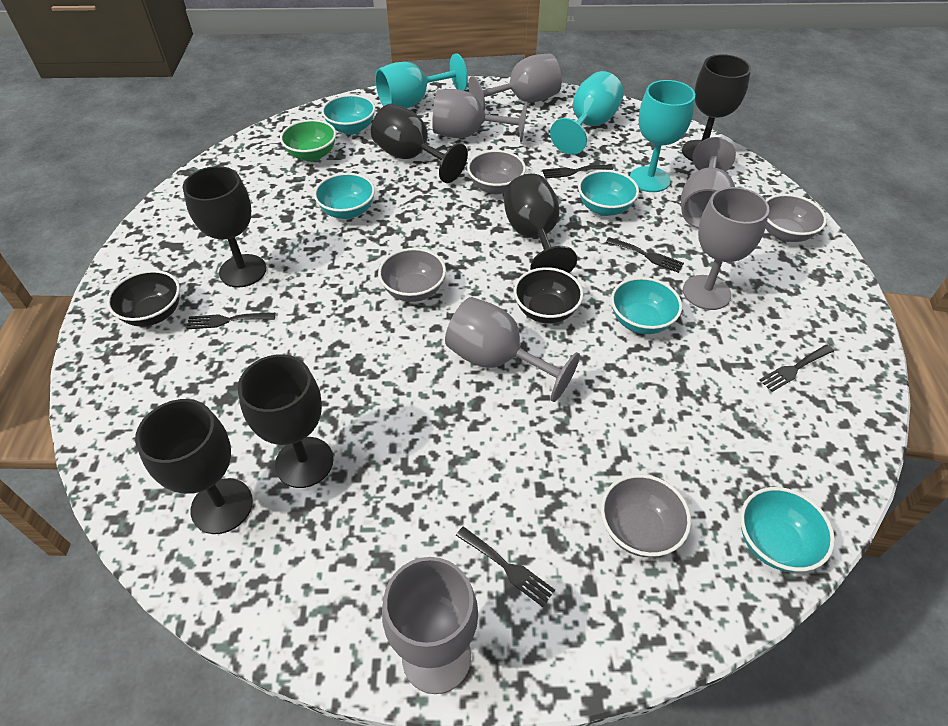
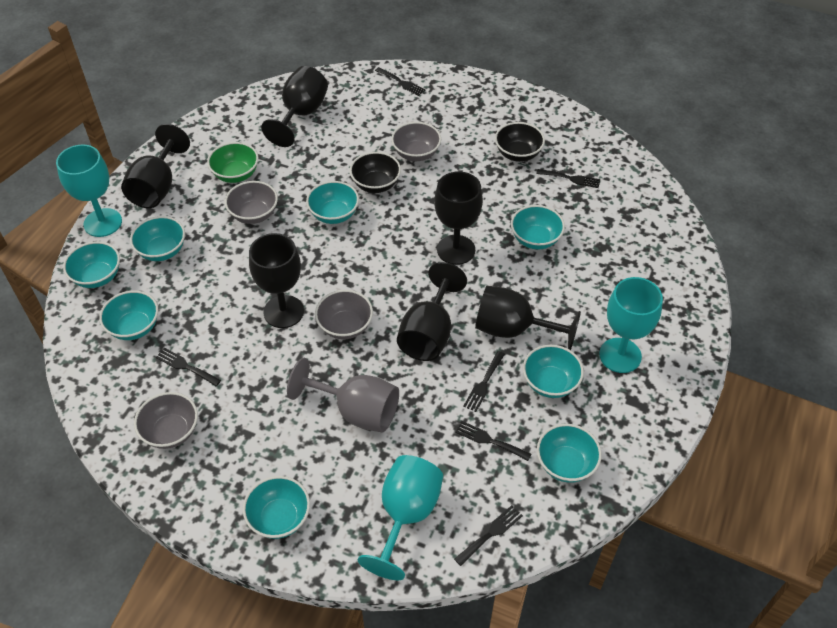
black fork: [186,313,275,329] [456,526,555,607] [542,164,613,179] [606,237,684,273] [760,345,834,392] = 5 -> [156,348,221,386] [375,67,425,96] [454,505,523,566] [455,421,532,461] [463,351,505,412] [536,169,600,188] = 6
grey goblet: [382,557,478,694] [432,89,527,143] [445,297,580,402] [469,53,562,112] [681,137,736,229] [683,187,769,310] = 6 -> [287,358,399,432] = 1
turquoise bowl: [314,173,375,219] [322,94,375,135] [578,170,639,216] [611,277,682,334] [740,487,835,572] = 5 -> [63,241,120,288] [99,291,158,340] [130,216,185,261] [243,476,310,539] [306,181,359,224] [511,205,565,249] [523,345,584,398] [537,424,602,483] = 8

